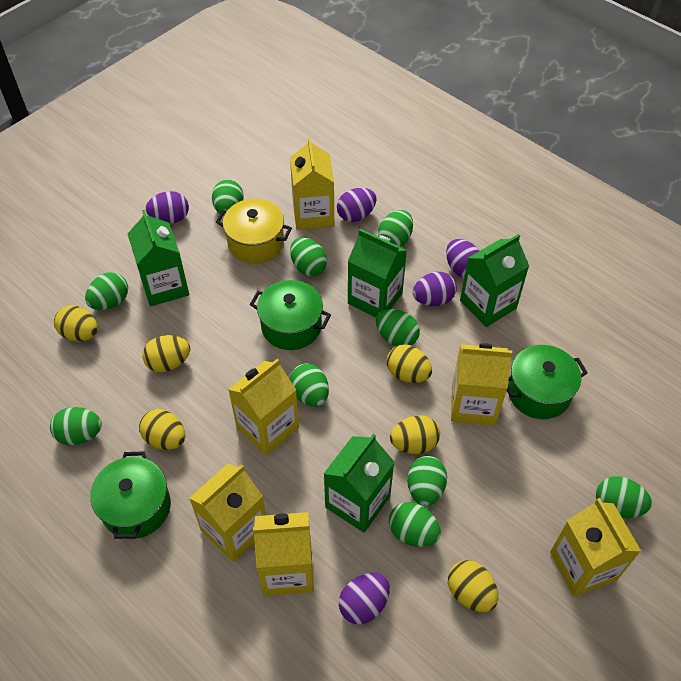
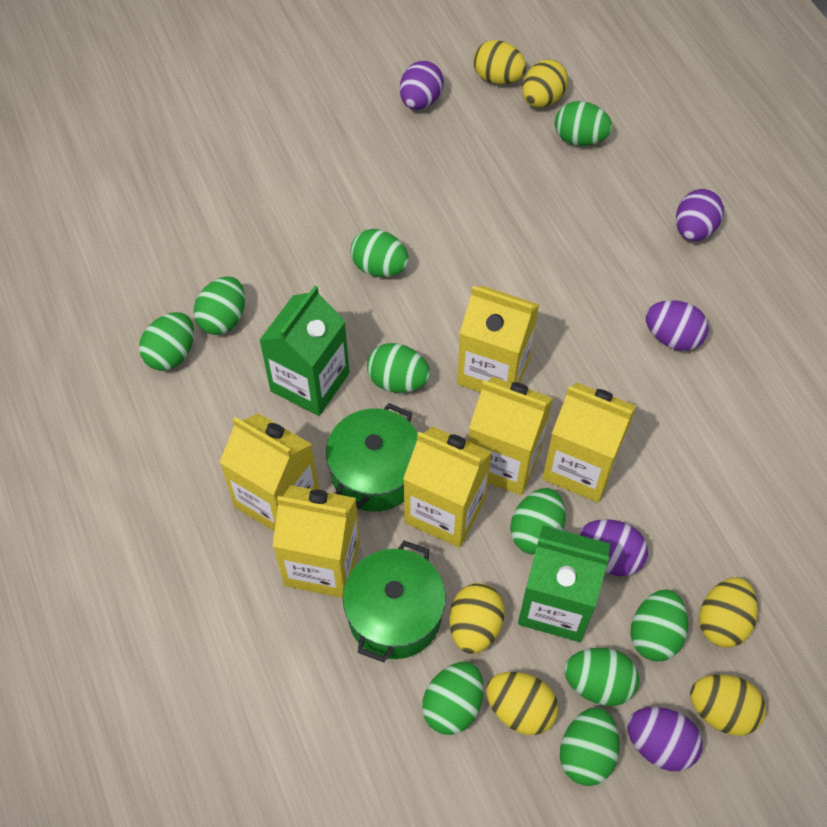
green carton: [127,210,189,306] [324,434,395,533] [348,229,407,317] [460,234,529,327] = 4 -> [259,286,350,416] [518,526,610,642] = 2
green pot: [90,451,171,539] [250,280,331,350] [507,345,588,419] = 3 -> [326,403,418,512] [343,541,446,662] = 2
yellow pot: [216,199,292,263] = 1 -> none = 0

